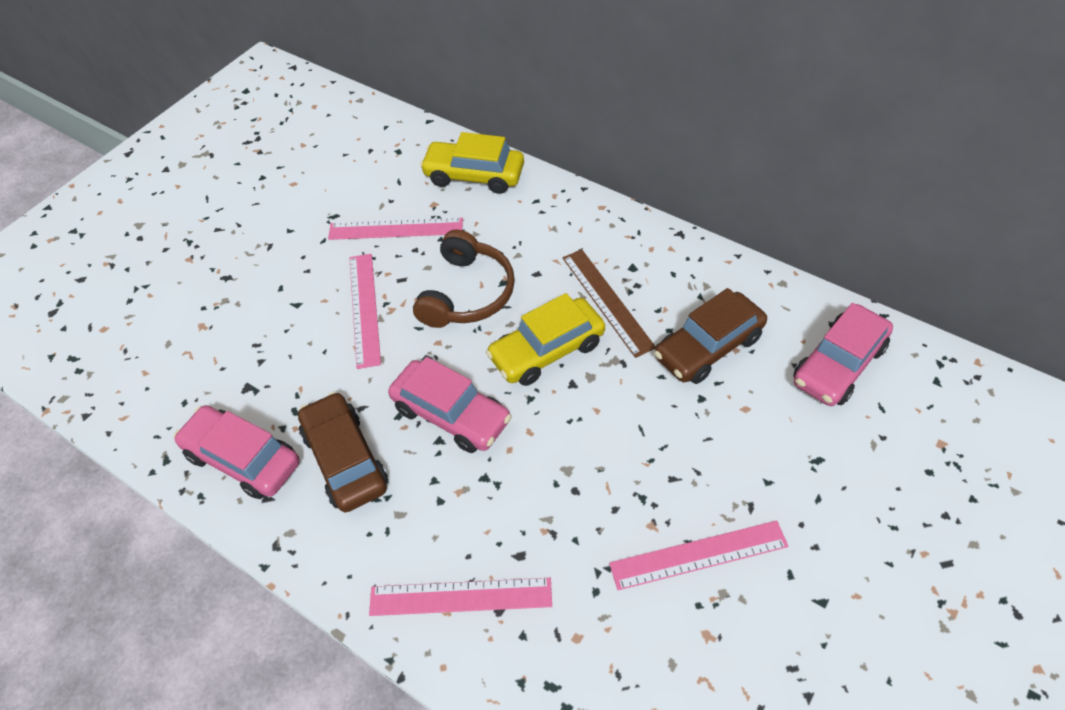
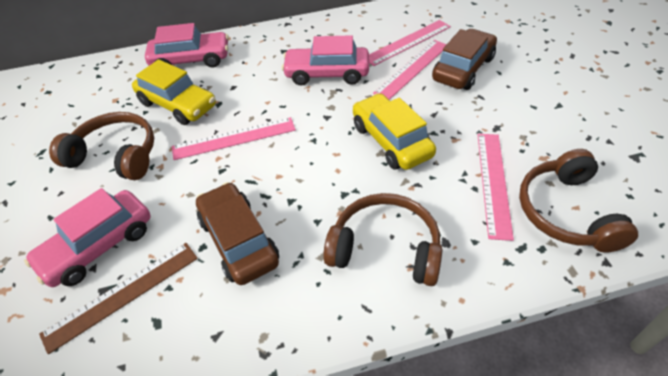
brown headphones: [413,230,515,328] = 1 -> [49,112,154,180] [323,193,442,286] [519,149,638,253] = 3

